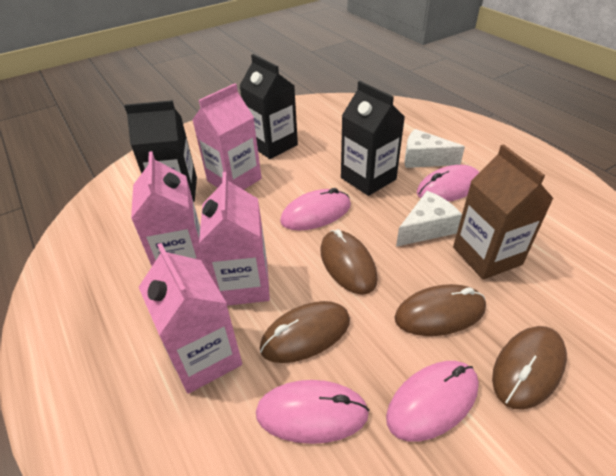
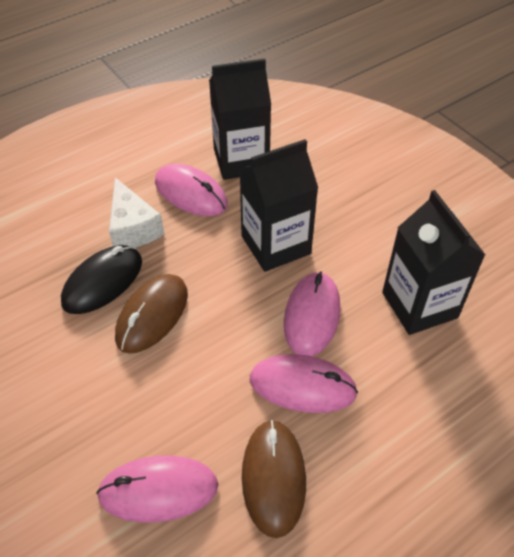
black mouse: none = 0 -> [61,245,142,314] = 1
brown carton: [453,144,554,280] = 1 -> none = 0
brown mouse: [260,301,350,363] [320,229,378,295] [395,284,486,336] [492,326,567,410] = 4 -> [115,274,188,354] [242,420,306,538] = 2
pink carton: [131,151,207,269] [139,243,242,394] [192,83,262,190] [199,172,270,306] = 4 -> none = 0
white cheese: [396,191,462,247] [405,129,465,168] = 2 -> [109,177,164,248] = 1

